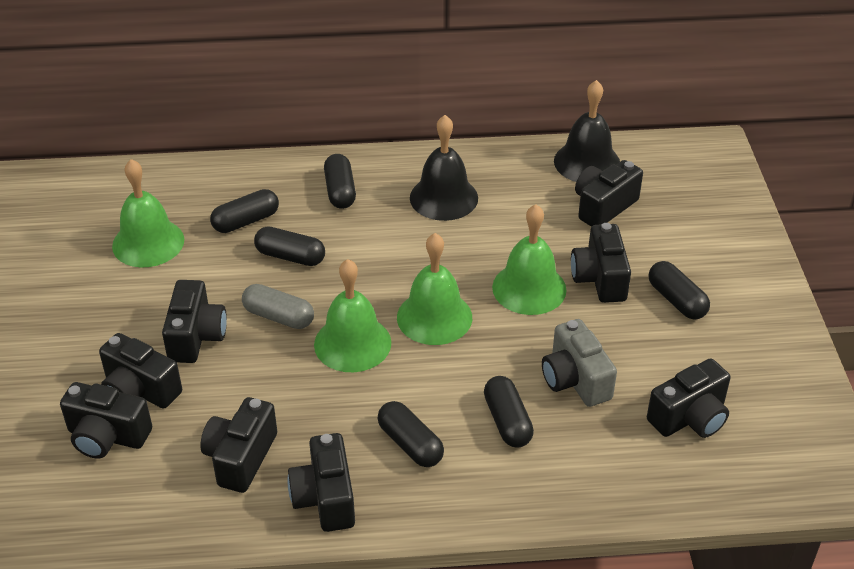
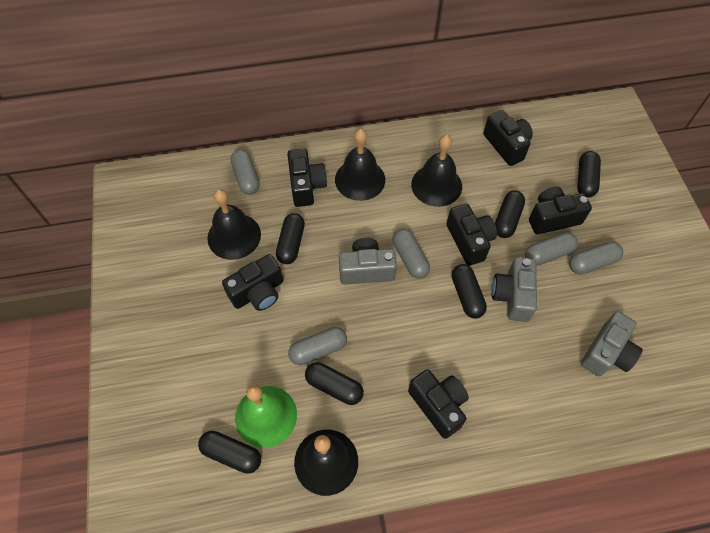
black bell: [410,115,478,221] [554,80,620,182] = 2 -> [207,189,261,260] [294,430,358,496] [335,129,385,201] [411,135,462,207] = 4
black camera: [60,382,152,459] [99,333,182,409] [162,280,227,363] [200,397,277,493] [287,433,355,532] [571,223,631,303] [575,160,643,227] [647,358,731,438] = 8 -> [222,254,283,311] [287,148,327,207] [408,369,469,439] [447,204,497,266] [483,110,533,166] [529,187,592,234] = 6
green bell: [112,159,184,267] [314,259,391,372] [397,233,472,345] [492,204,567,315] = 4 -> [235,385,297,448] = 1
grey camera: [542,319,617,407] = 1 -> [339,238,397,285] [492,257,537,322] [581,311,643,377] = 3
grey capsule: [242,284,314,329] = 1 -> [231,149,260,195] [288,327,347,365] [393,229,430,279] [525,232,578,266] [569,241,623,274] = 5

